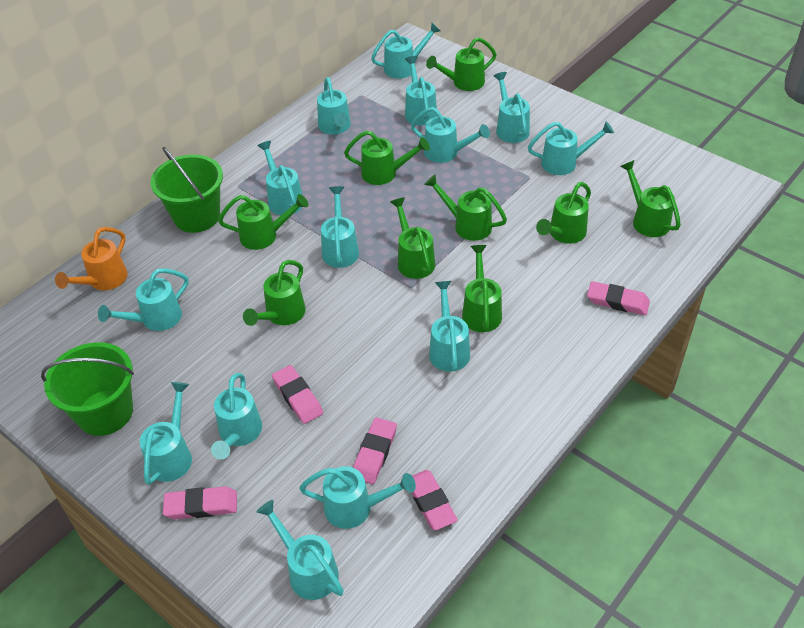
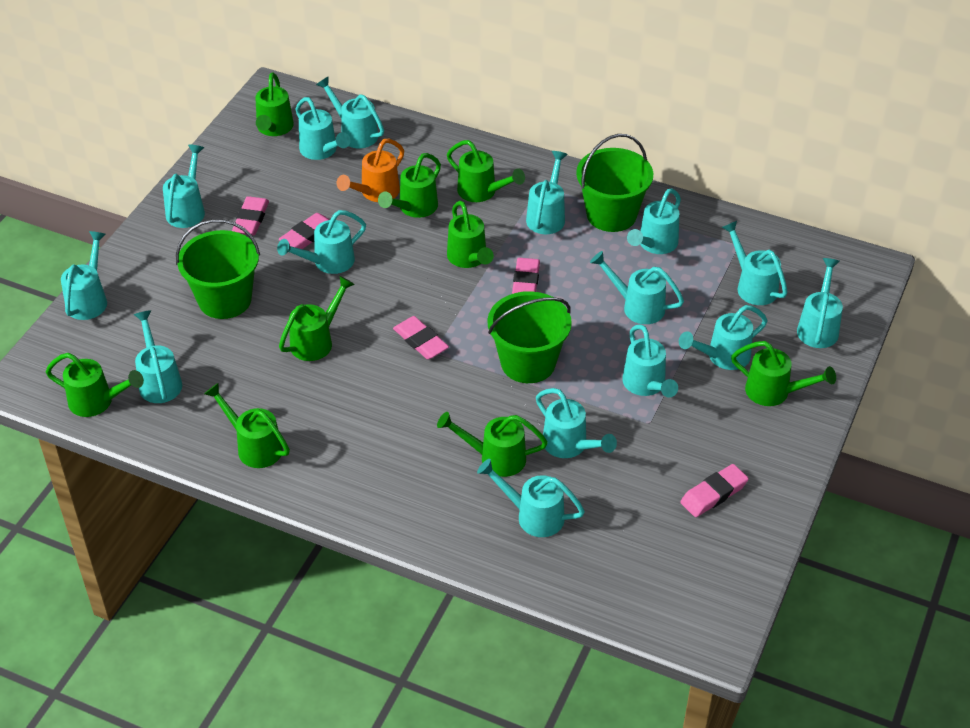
green bucket: [41,342,134,436] [150,147,223,233] = 2 -> [176,219,260,319] [488,291,572,383] [576,134,653,232] = 3
turquoise watering can: [98,268,189,331] [140,382,192,485] [211,373,262,459] [256,500,344,600] [257,141,302,215] [299,466,416,529] [317,77,351,135] [321,186,359,268] [371,23,441,79] [405,56,437,125] [410,107,490,163] [429,281,470,371] [493,72,530,143] [528,121,614,175] = 14 -> [61,231,107,320] [134,310,182,403] [163,144,205,228] [277,210,366,274] [295,97,351,160] [316,76,384,148] [477,459,585,537] [526,151,568,234] [536,388,617,458] [590,251,684,324] [622,325,678,398] [627,188,681,254] [679,305,768,370] [721,221,788,305] [797,258,843,348] = 15

